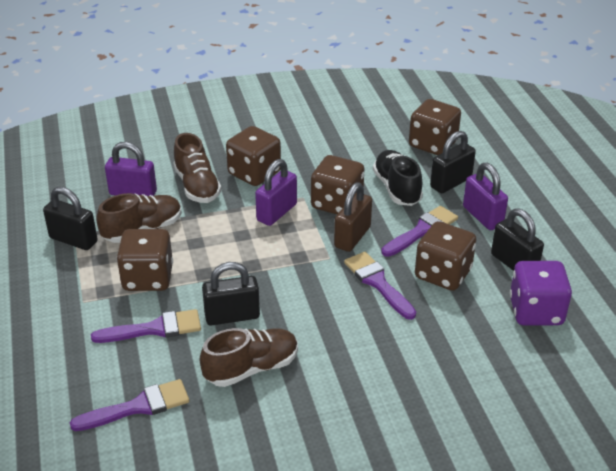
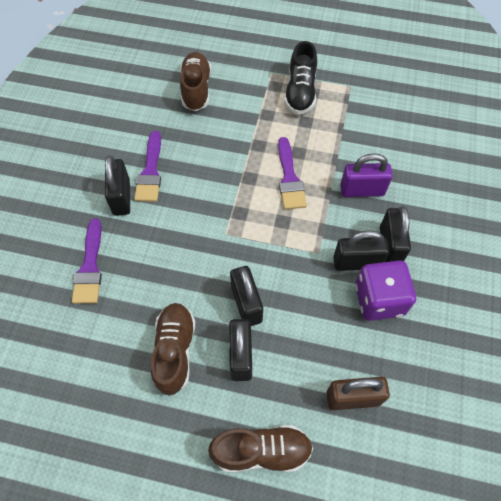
black padlock: [43,187,98,250] [202,262,260,325] [430,131,476,193] [491,209,544,271] = 4 -> [105,156,130,216] [229,319,252,381] [230,266,263,326] [333,231,389,271] [380,206,411,262] = 5
brown dice: [117,229,173,291] [226,126,281,186] [311,155,364,214] [409,99,461,155] [415,221,476,291] = 5 -> none = 0
purple brush: [70,379,189,431] [91,309,201,343] [344,252,416,320] [381,206,458,257] = 4 -> [72,219,102,304] [134,131,161,202] [278,137,307,210] = 3
purple padlock: [105,142,157,196] [255,159,297,226] [463,163,508,230] = 3 -> [340,153,393,197] = 1

